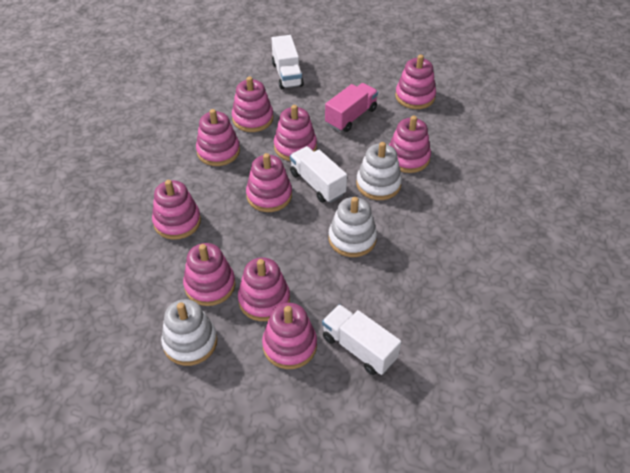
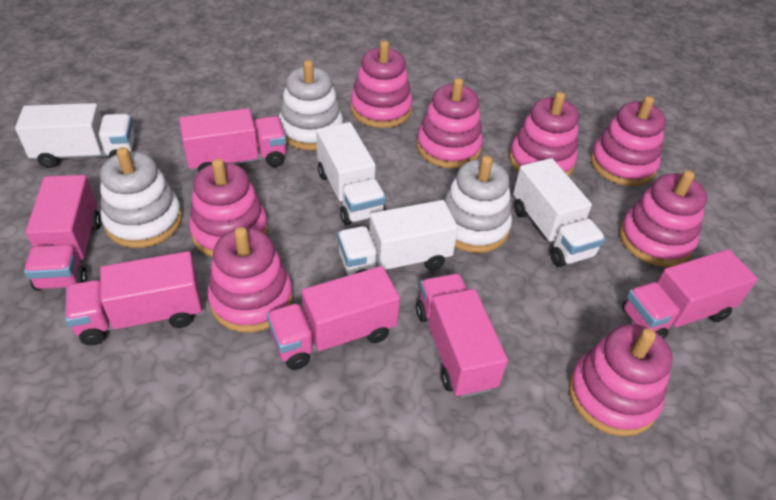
pink stacking toy: [152,180,201,240] [183,243,236,306] [196,109,240,166] [232,76,274,132] [238,258,290,321] [246,153,292,212] [262,303,317,369] [274,105,317,161] [389,116,431,173] [395,55,436,109] = 10 -> [189,159,268,257] [207,227,293,333] [350,41,413,128] [417,78,483,168] [509,92,579,177] [569,324,672,436] [591,96,666,186] [619,170,707,267] = 8
pink truck: [325,83,378,132] = 1 -> [24,175,101,291] [65,251,202,345] [179,108,287,172] [267,266,400,370] [416,274,508,398] [622,249,758,339] = 6
white truck: [271,35,304,89] [290,146,347,203] [322,304,401,375] = 3 -> [15,103,135,168] [316,122,386,226] [337,200,458,275] [513,158,606,267] = 4

